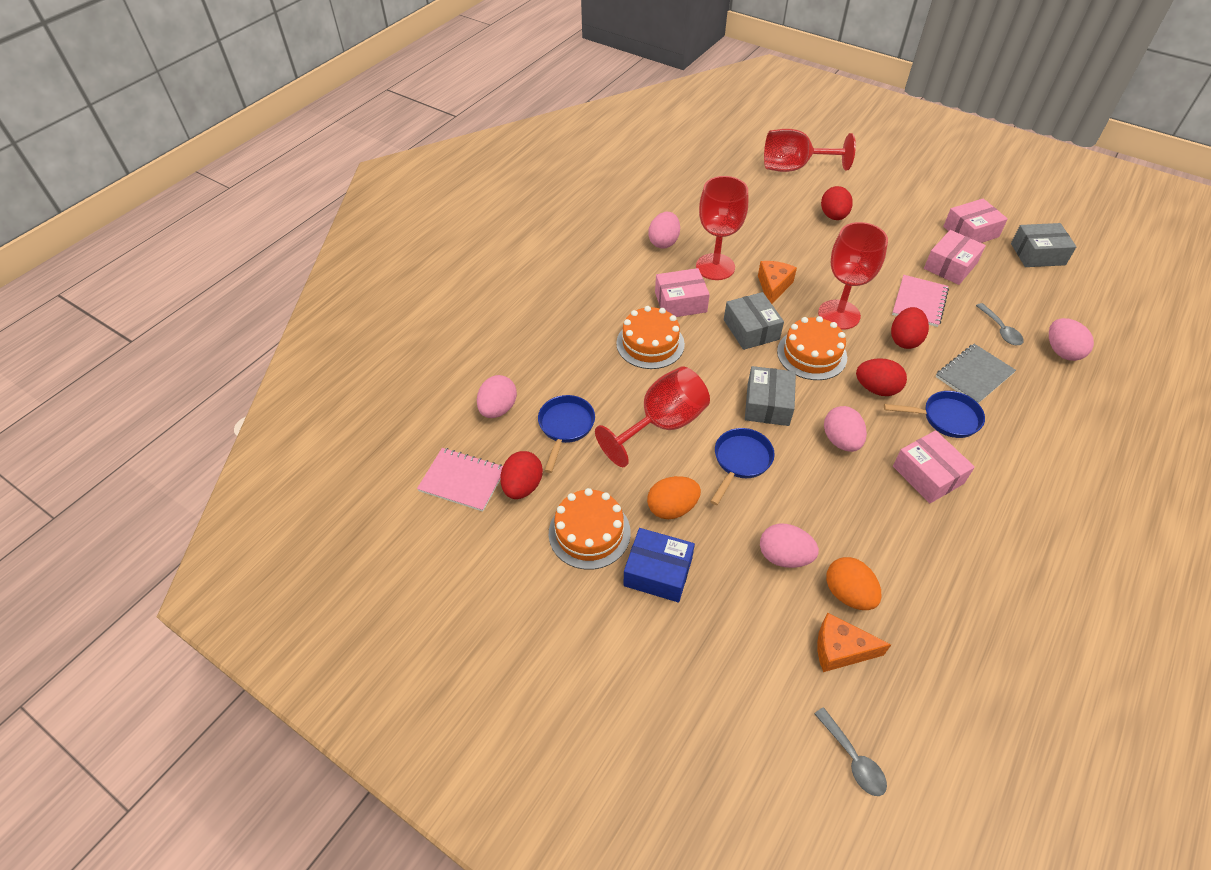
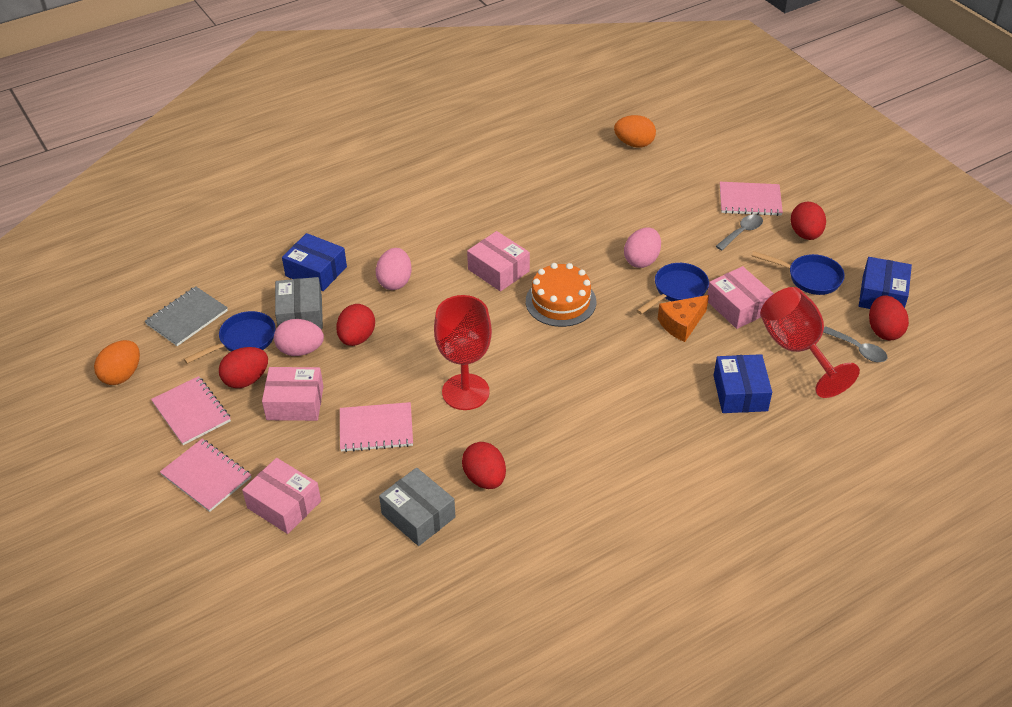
blue box: [623,528,695,602] = 1 -> [282,233,347,291] [714,354,772,413] [859,257,912,309] = 3
grey box: [724,292,784,350] [745,366,796,426] [1011,223,1076,267] = 3 -> [275,277,323,329] [379,468,456,546] = 2
orange cake: [549,488,631,570] [616,306,685,369] [777,316,847,380] = 3 -> [526,263,596,327] = 1
orange cheese: [758,261,797,304] [817,613,891,672] = 2 -> [658,295,709,342] = 1
pink egg: [477,375,517,418] [648,212,680,249] [760,524,819,568] [824,406,867,452] [1049,318,1094,361] = 5 -> [274,319,324,356] [376,248,412,290] [624,228,661,268] = 3
pink notebook: [417,448,503,512] [892,275,949,327] = 2 -> [151,376,231,445] [160,439,251,512] [340,402,413,452] [720,182,783,216] = 4
red egg: [500,451,543,499] [821,186,853,220] [856,358,907,396] [891,307,929,349] = 4 -> [219,347,268,388] [336,304,375,346] [462,442,506,489] [791,202,826,240] [869,295,909,340] = 5
red goblet: [595,366,710,467] [696,176,748,280] [764,129,856,172] [818,222,888,330] = 4 -> [434,295,492,410] [760,287,860,398] = 2

